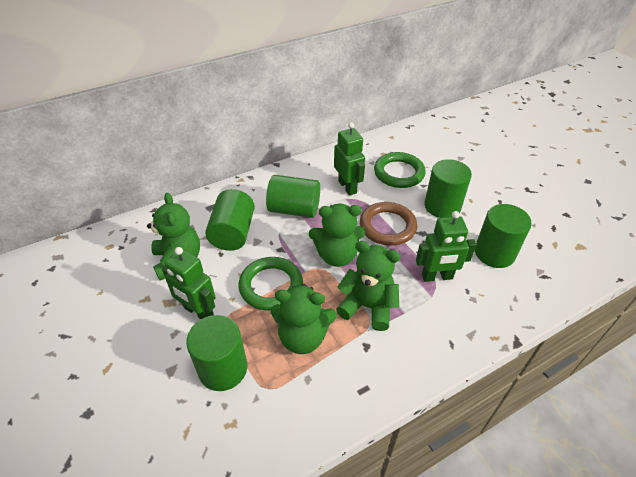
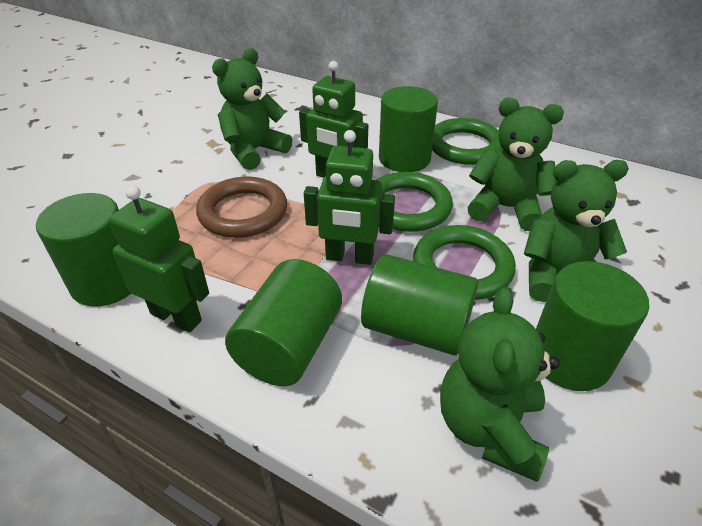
green ring: [238,257,303,311] [374,152,426,188] = 2 -> [376,172,453,232] [413,225,516,300] [432,118,501,165] = 3

